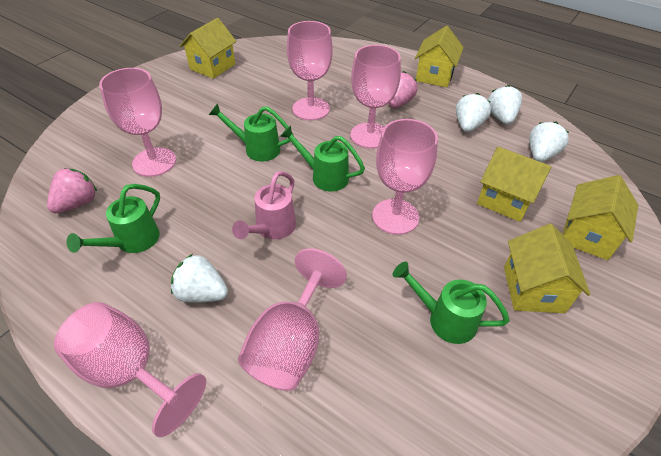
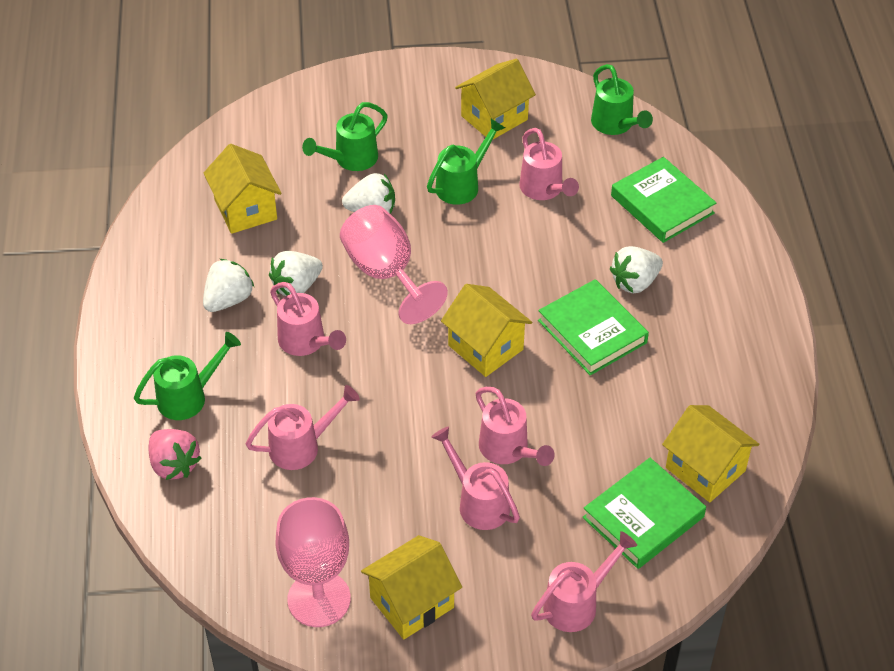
green book: none = 0 -> [538,279,649,375] [583,458,706,569] [611,157,716,243] = 3
pink goblet: [54,302,206,437] [99,68,176,177] [238,248,347,391] [287,21,333,120] [350,45,401,149] [372,119,438,235] = 6 -> [275,497,351,627] [340,205,448,324] = 2
pink strawberry: [47,168,97,213] [389,71,417,108] = 2 -> [149,429,201,480] = 1
pink watering can: [232,171,296,239] = 1 -> [246,385,360,470] [270,282,346,356] [431,426,520,530] [475,387,555,466] [519,128,579,200] [531,531,637,632] = 6

